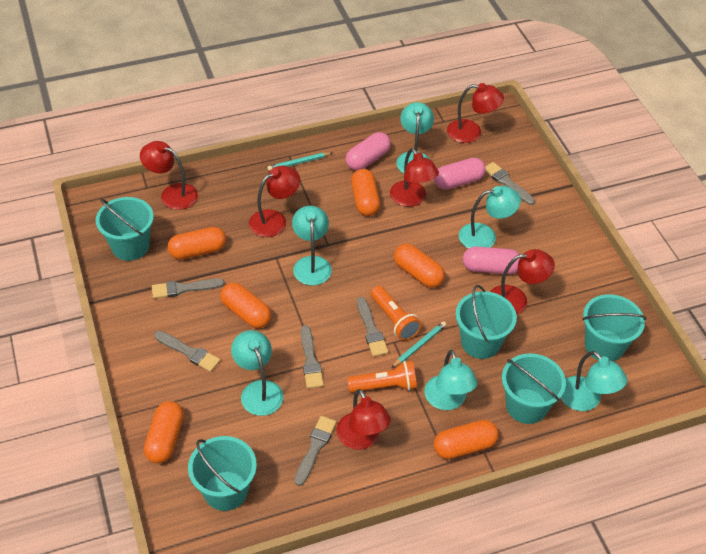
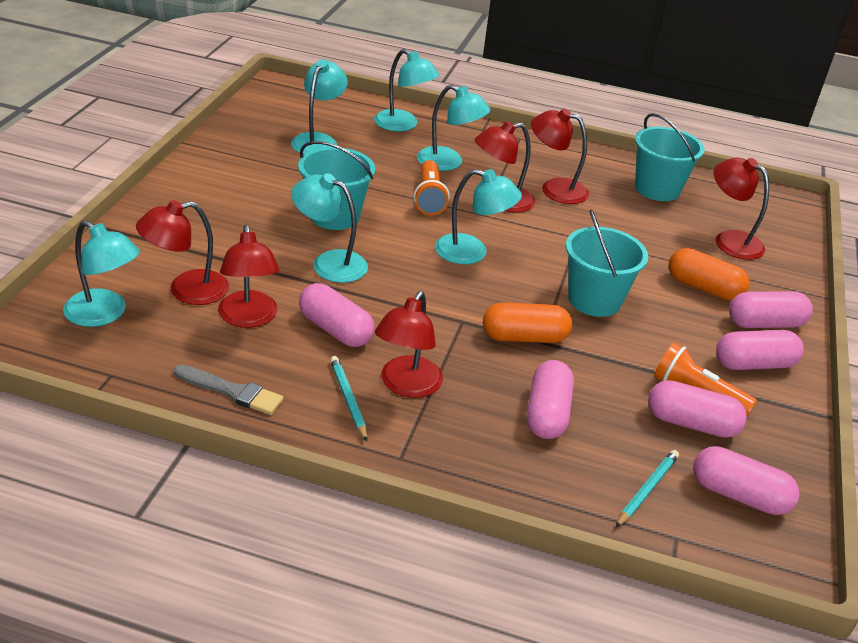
grey brush: [152,278,225,299] [154,331,220,372] [294,416,336,486] [301,325,324,388] [357,297,389,357] [485,162,535,205] = 6 -> [173,364,284,415] = 1
orange capsule: [144,401,184,463] [168,227,226,260] [220,283,271,328] [351,169,380,216] [394,244,445,288] [434,420,499,459] = 6 -> [483,302,572,343] [669,248,749,300] = 2
pink capsule: [346,132,391,171] [434,158,486,190] [463,247,520,274] = 3 -> [299,283,374,347] [527,360,574,439] [648,380,747,438] [693,446,800,515] [716,330,804,370] [729,291,813,328] = 6
turquoise bucket: [96,197,154,261] [188,436,257,511] [455,285,517,359] [502,353,566,424] [582,294,647,361] = 5 -> [298,141,375,230] [566,209,648,317] [635,113,705,201] = 3

